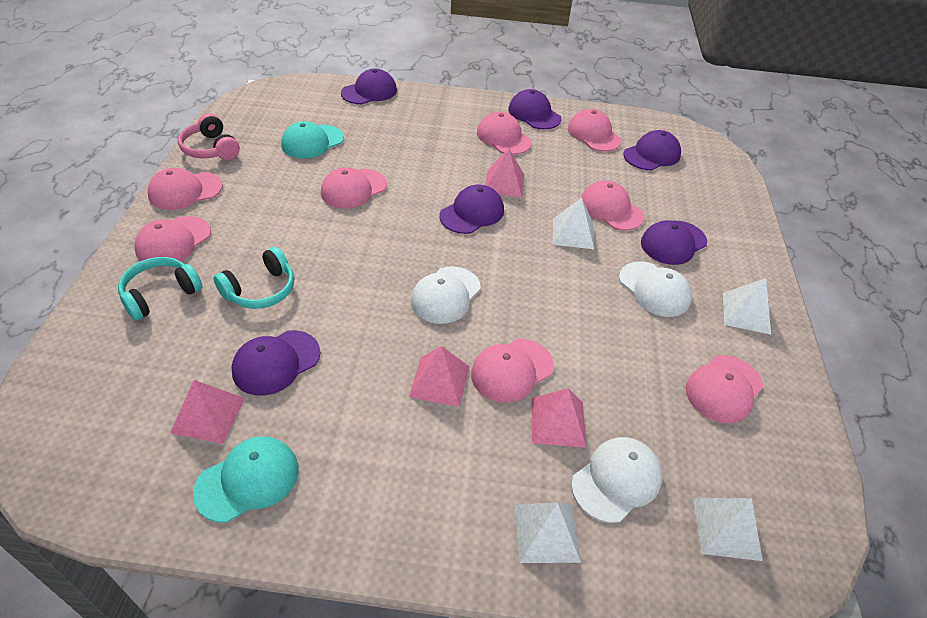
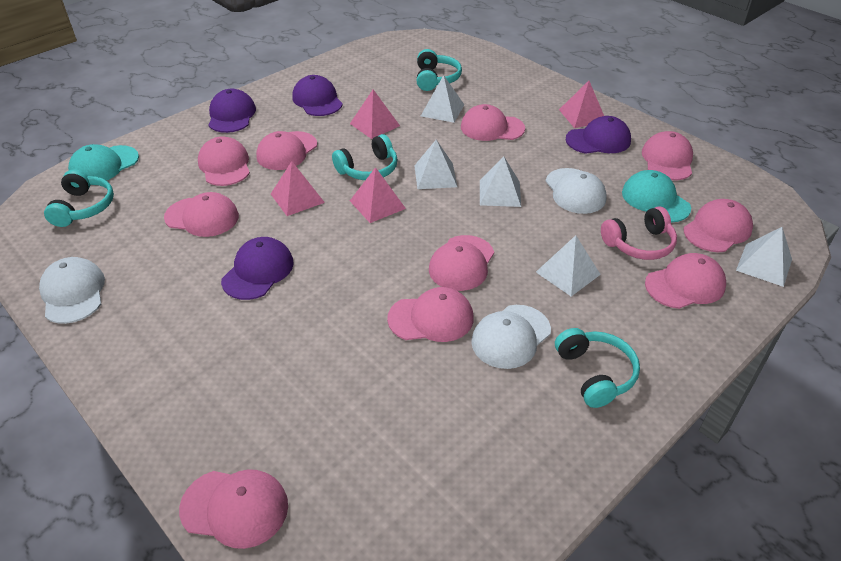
pink cap: [135,216,211,267] [148,168,223,210] [321,167,387,209] [471,339,554,403] [477,112,532,155] [568,109,622,151] [581,180,644,230] [686,355,763,423] = 8 -> [164,192,239,237] [179,469,288,549] [198,136,250,186] [256,131,317,170] [387,287,474,342] [429,235,494,291] [461,104,525,141] [642,131,693,180] [645,253,726,309] [684,199,753,252] = 10
purple cap: [231,330,321,396] [341,69,397,104] [439,185,504,234] [509,89,562,129] [623,130,681,170] [641,220,707,265] = 6 -> [208,89,256,133] [221,237,294,300] [292,75,343,116] [566,116,631,154] = 4
turquoise headphones: [118,257,202,321] [214,247,294,309] = 2 -> [44,169,114,227] [332,134,398,180] [417,49,462,91] [555,328,640,408] = 4
white pyramid: [515,503,581,563] [553,198,594,249] [694,498,763,561] [723,278,771,334] = 4 -> [414,139,457,189] [421,75,464,123] [480,156,521,207] [536,235,601,296] [736,227,792,287] = 5

